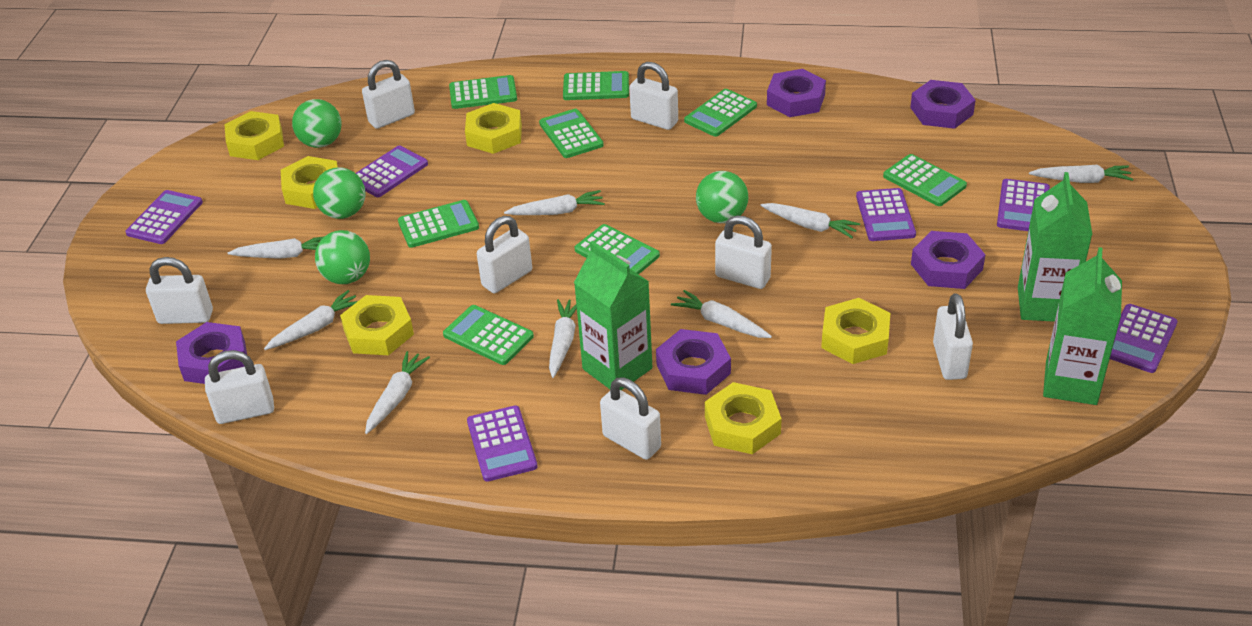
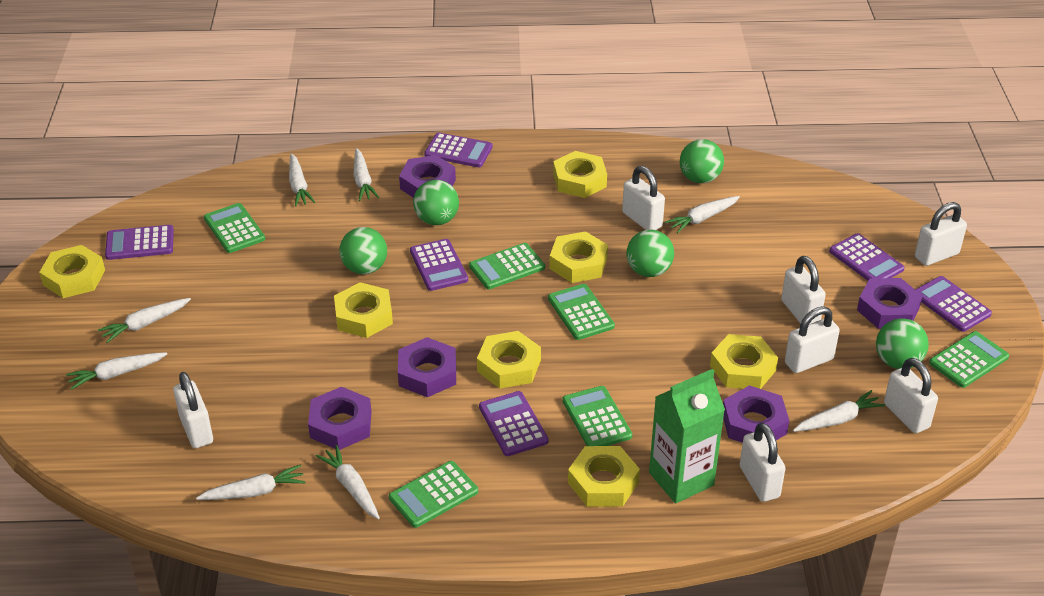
green ball: [292,99,342,148] [313,167,366,219] [315,230,370,284] [696,171,748,223] = 4 -> [340,227,387,274] [413,180,459,225] [627,230,674,277] [680,139,724,183] [876,318,929,369] = 5
green calculator: [398,200,479,248] [443,305,534,365] [449,75,517,109] [539,109,604,158] [563,71,629,100] [575,224,660,274] [684,89,757,137] [883,154,967,206] = 8 -> [204,203,265,253] [389,461,478,528] [469,243,545,289] [548,284,615,340] [562,386,632,446] [929,331,1009,388] = 6
green carton: [574,241,653,390] [1018,172,1092,322] [1043,247,1122,405] = 3 -> [649,369,725,503] = 1
white padlock: [146,257,213,324] [205,350,274,424] [362,60,415,129] [477,216,532,293] [600,377,661,460] [629,62,678,130] [715,216,772,289] [933,293,973,380] = 8 -> [173,372,213,448] [622,166,665,230] [740,423,786,502] [781,256,826,324] [785,306,840,373] [884,358,938,433] [915,202,967,266] = 7
yellow nut: [224,111,284,160] [281,156,338,209] [340,295,414,355] [465,103,522,154] [705,382,782,454] [821,298,890,364] = 6 -> [39,245,105,298] [334,282,393,338] [477,331,541,389] [549,231,608,283] [553,151,607,198] [568,446,640,507] [710,334,778,389] = 7

